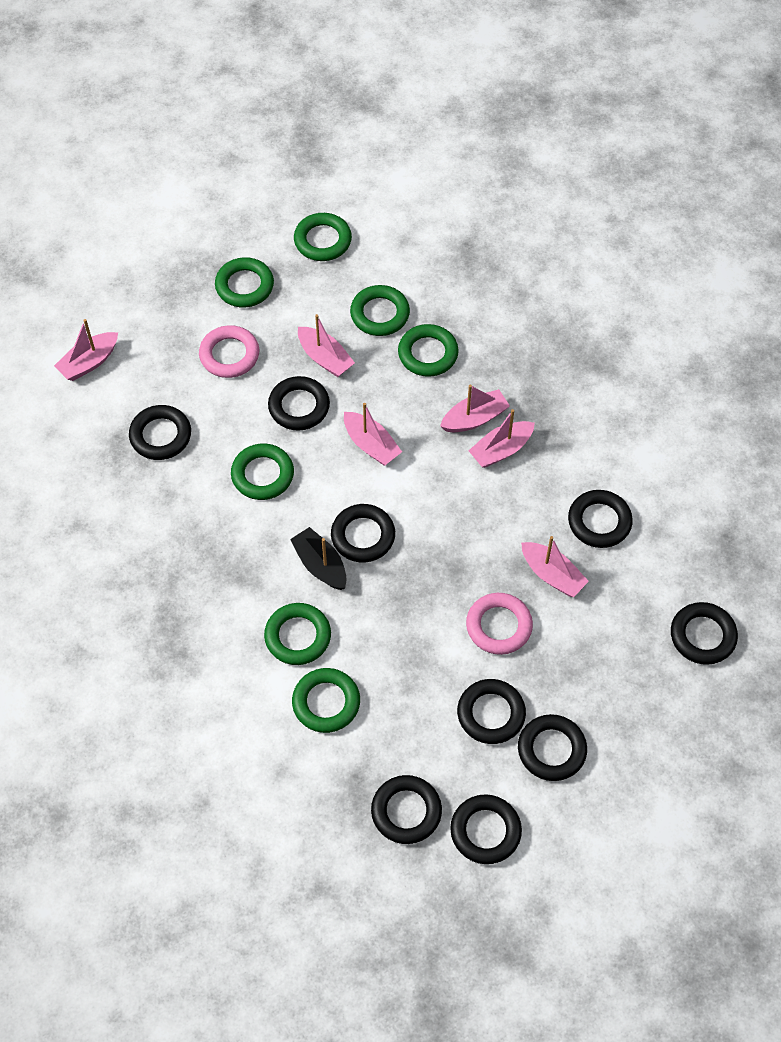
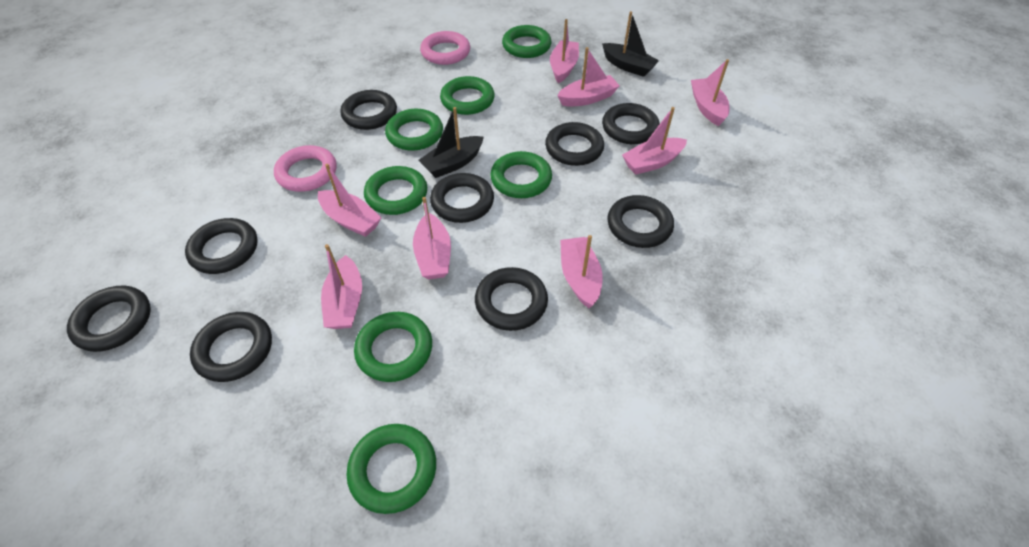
black boat: [290,527,346,590] = 1 -> [418,107,484,178] [602,11,659,77] = 2
pink boat: [54,319,118,381] [298,314,355,377] [344,403,402,466] [440,385,510,432] [468,409,535,468] [521,536,589,597] = 6 -> [318,164,382,237] [321,244,362,329] [413,197,451,279] [550,19,579,83] [557,47,620,106] [560,235,603,308] [622,107,687,175] [691,59,729,126] = 8

